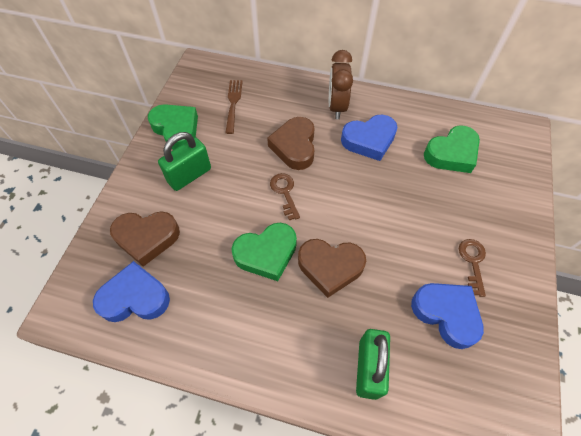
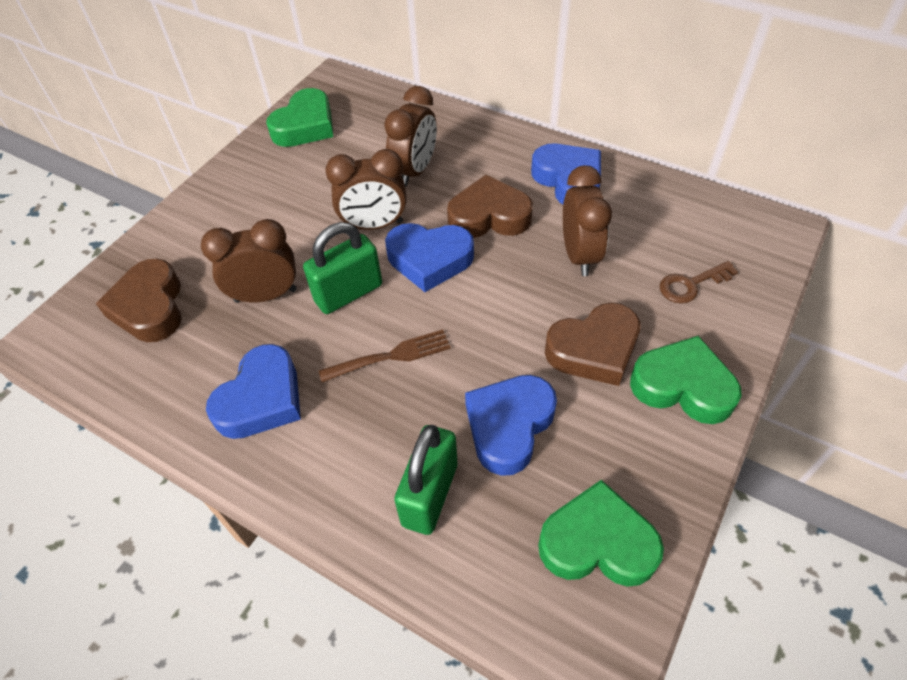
blue heart: [93,261,170,322] [341,115,397,161] [411,283,484,349] = 3 -> [206,344,301,439] [385,223,474,292] [465,375,557,476] [531,144,601,204] = 4
brown clock: [329,50,353,119] = 1 -> [201,219,297,303] [325,149,407,230] [384,86,437,187] [563,165,612,276] = 4
brown key: [270,173,300,220] [459,239,486,297] = 2 -> [660,261,738,303] = 1

